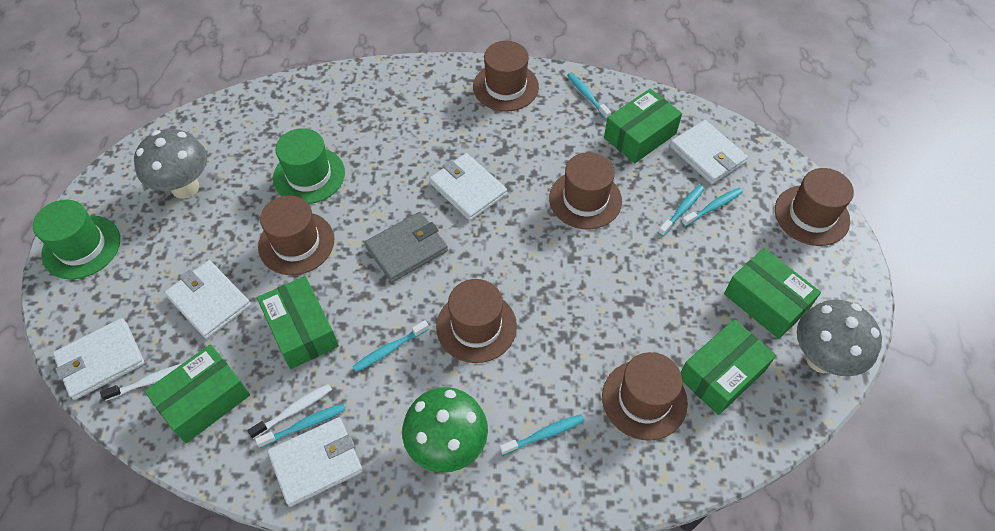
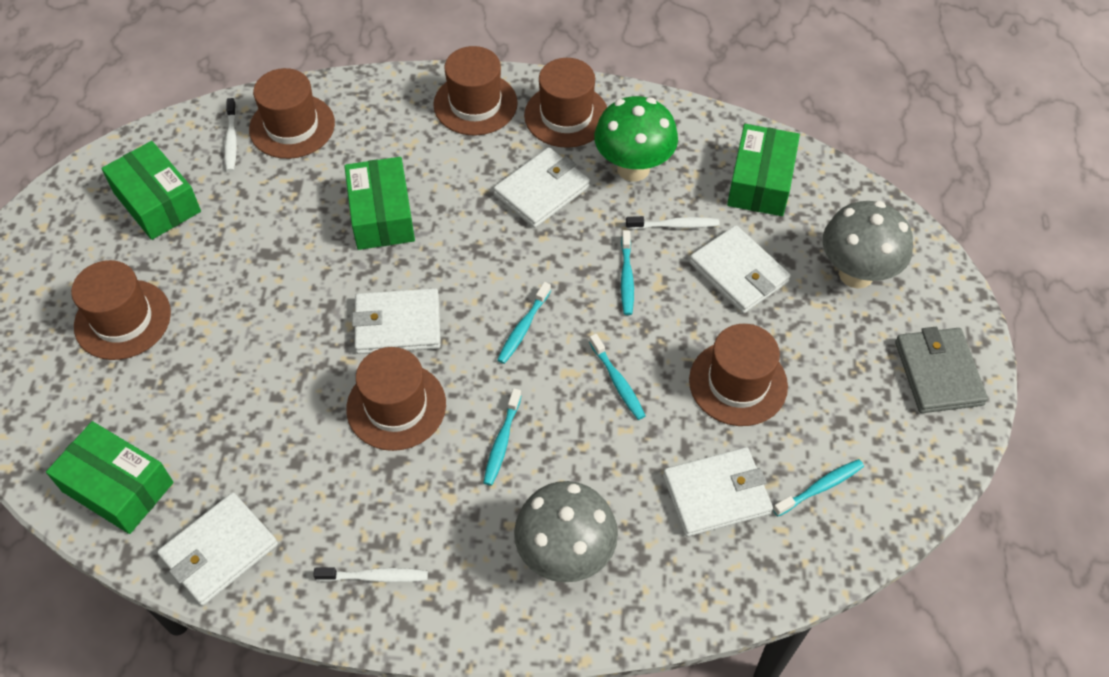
green box: [144,344,250,443] [257,276,339,369] [604,89,682,163] [681,319,776,415] [724,248,821,339] = 5 -> [46,421,173,534] [102,141,201,240] [344,157,415,250] [727,124,800,216] = 4
green hat: [33,200,120,279] [273,128,345,204] = 2 -> none = 0
turquoise toothbrush: [255,403,345,448] [352,320,429,372] [500,414,584,455] [567,73,611,120] [658,185,705,236] [681,188,743,227] = 6 -> [483,389,521,486] [497,282,551,364] [589,334,645,420] [621,230,634,315] [773,459,864,517] = 5
white toothbrush: [100,364,182,401] [247,384,332,439] = 2 -> [224,98,237,172] [313,568,428,583] [626,216,720,229] = 3

